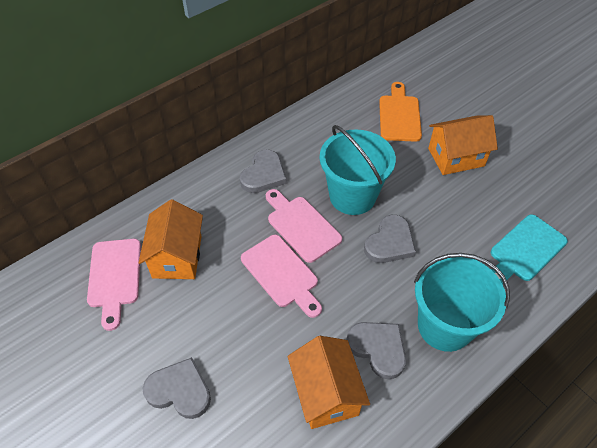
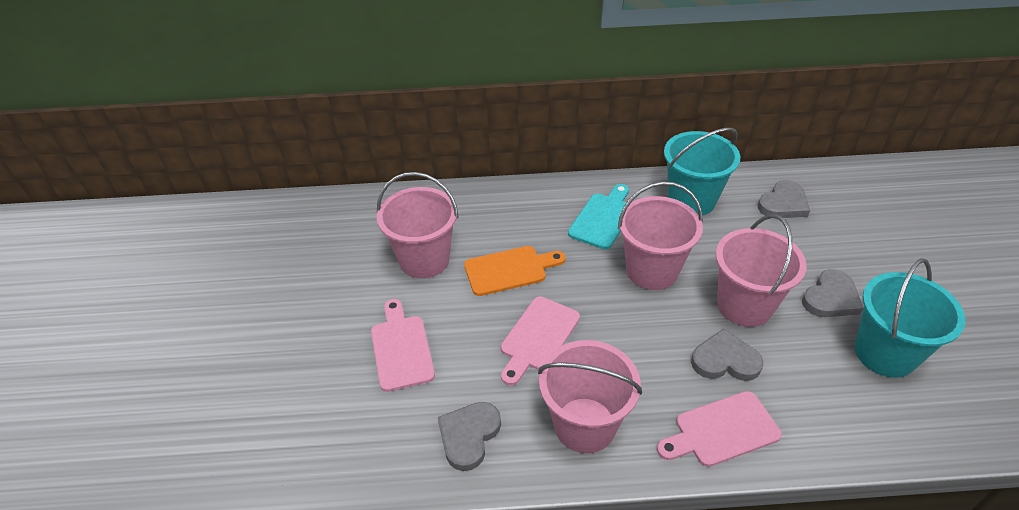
orange house: [138,199,203,279] [288,336,370,429] [428,115,498,175] = 3 -> none = 0
pink bucket: none = 0 -> [377,172,459,278] [538,340,642,453] [618,181,703,290] [715,214,807,327] = 4

